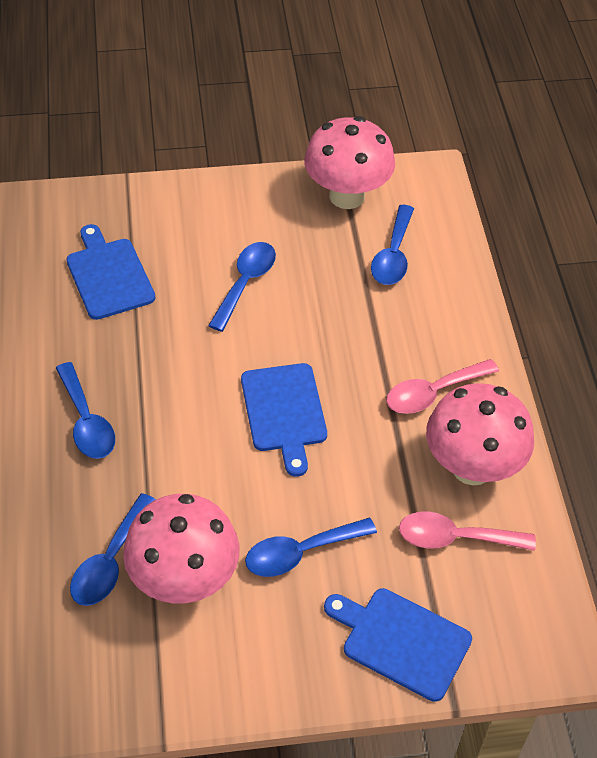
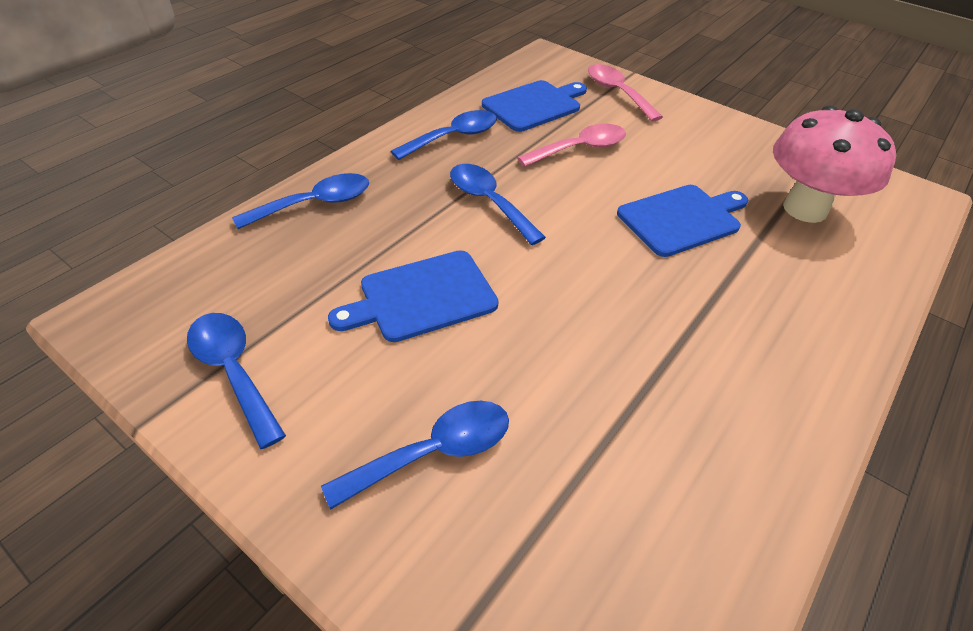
pink mushroom: [123,494,239,603] [304,116,395,209] [426,383,534,485] = 3 -> [773,105,896,223] = 1

